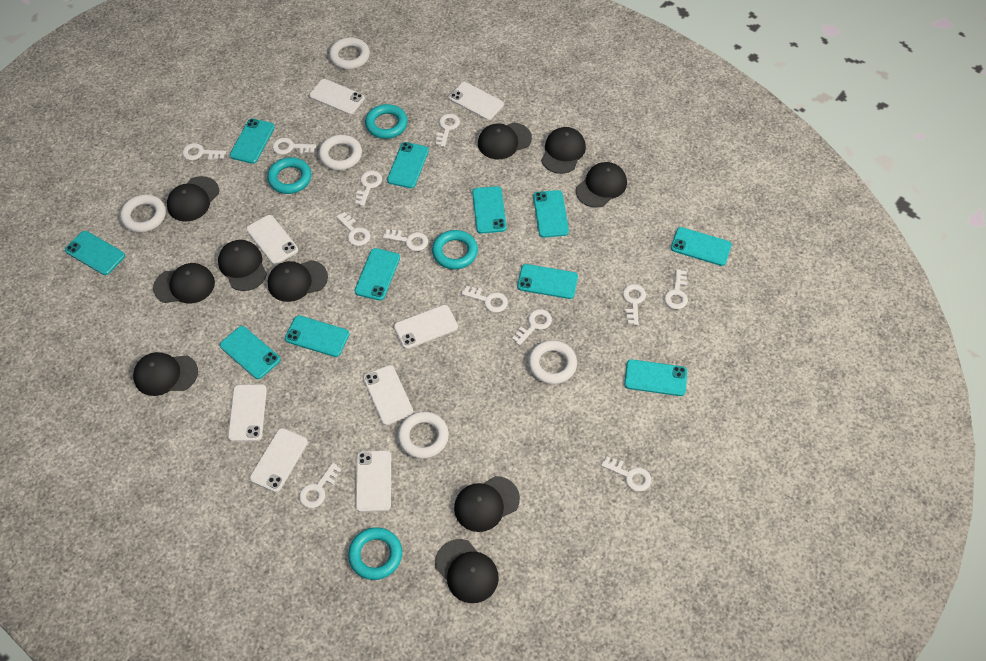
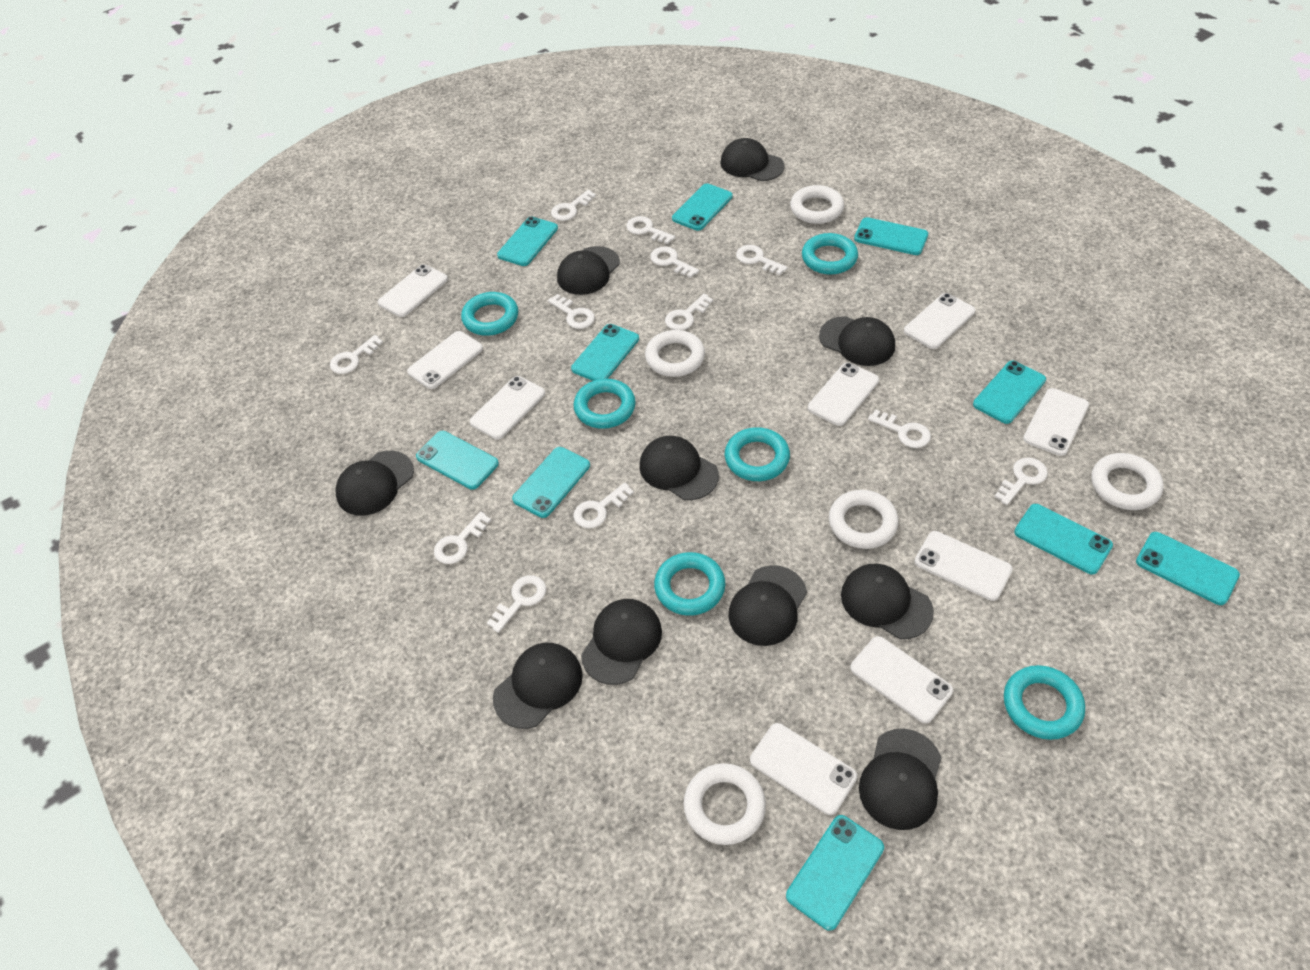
turquoise phone: [65,231,125,275] [220,326,280,379] [230,118,275,164] [285,315,350,357] [355,248,400,301] [387,142,429,188] [472,186,506,234] [517,264,578,299] [533,190,569,238] [624,359,687,396] [671,227,732,266] = 11 -> [416,431,499,490] [497,216,558,266] [512,447,590,518] [571,324,639,381] [672,183,733,231] [786,815,884,931] [854,217,928,255] [973,361,1046,424] [1014,504,1113,574] [1136,532,1240,605] = 10
turquoise ring: [267,157,311,194] [348,527,402,580] [365,104,408,139] [432,230,478,269] = 4 -> [461,292,518,336] [574,379,636,429] [654,552,725,616] [725,427,790,481] [802,233,858,275] [1004,665,1085,740] = 6
white phone: [228,384,267,442] [246,215,298,265] [250,428,308,492] [309,79,365,115] [356,450,391,512] [363,365,413,425] [394,305,458,349] [449,82,504,120] = 8 -> [378,264,448,317] [407,331,483,389] [470,376,545,440] [750,723,857,815] [808,362,879,426] [850,636,953,723] [904,293,975,349] [914,531,1013,601] [1023,388,1089,456] = 9

